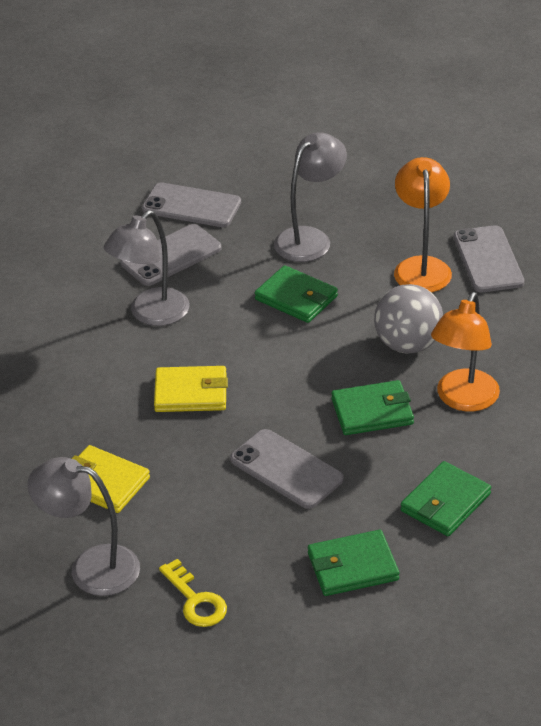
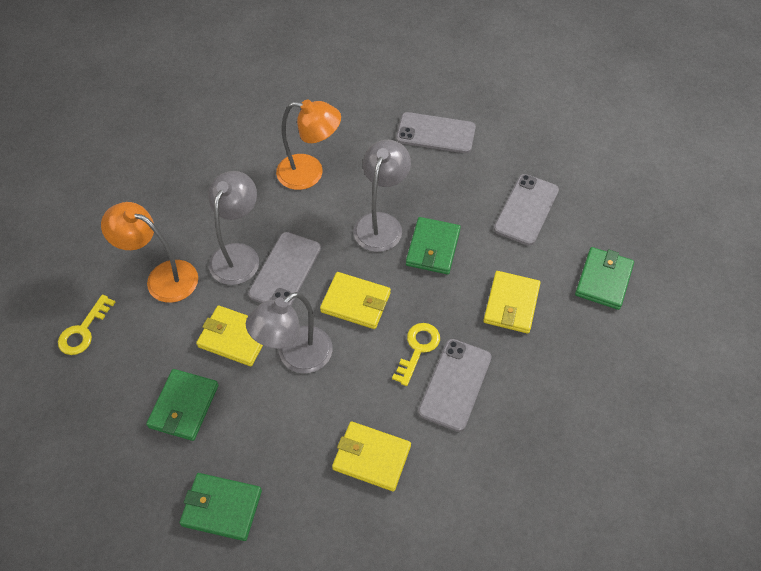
grey ball: [374,284,443,354] = 1 -> none = 0
yellow key: [159,559,227,627] = 1 -> [58,295,115,355] [392,323,440,386] = 2
yellow wallet: [71,445,150,513] [154,366,228,412] = 2 -> [196,305,263,366] [320,272,391,329] [332,421,411,492] [483,271,540,333] = 4

